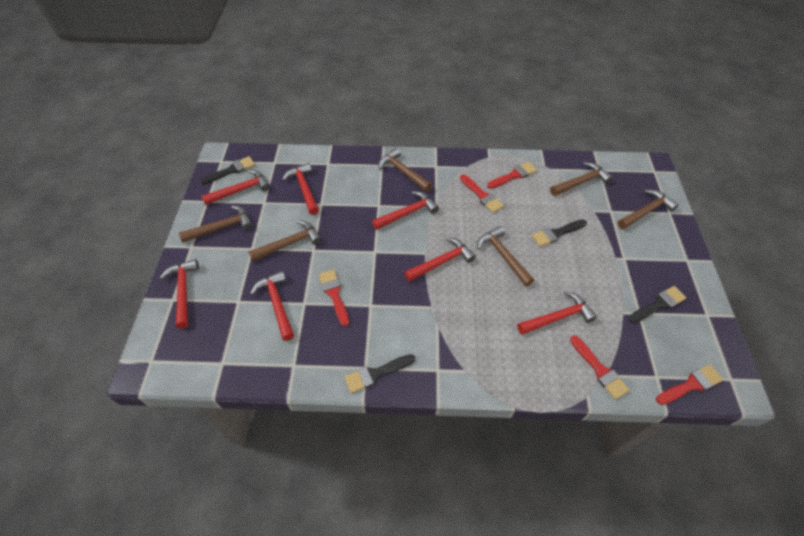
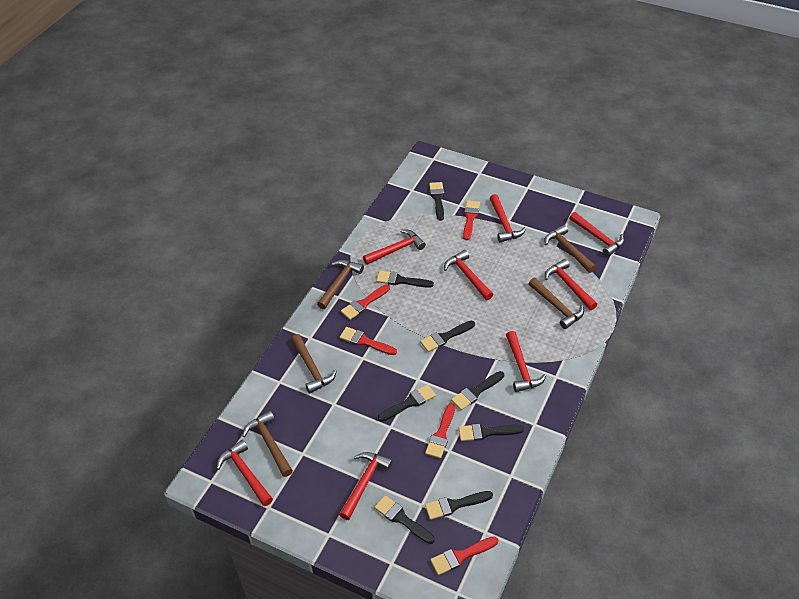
black brush: [200,156,255,184] [344,354,415,393] [532,219,587,247] [629,286,686,323] = 4 -> [374,495,435,544] [376,271,434,288] [378,384,436,422] [420,320,475,352] [425,491,493,520] [429,182,444,221] [451,371,504,410] [459,424,524,441] = 8
brown hammer: [179,205,253,242] [248,220,322,262] [378,148,432,192] [477,226,534,286] [550,162,613,196] [618,190,679,229] = 6 -> [242,411,293,477] [291,334,337,394] [317,260,364,309] [529,278,584,329] [544,225,596,273] = 5
red hammer: [160,259,199,328] [201,170,270,205] [250,271,294,341] [282,163,319,215] [372,191,439,230] [404,238,476,282] [517,291,597,335] = 7 -> [216,440,273,506] [339,452,393,520] [363,229,426,265] [444,250,493,300] [490,194,526,242] [506,331,546,392] [545,259,597,310] [569,212,624,257] = 8

